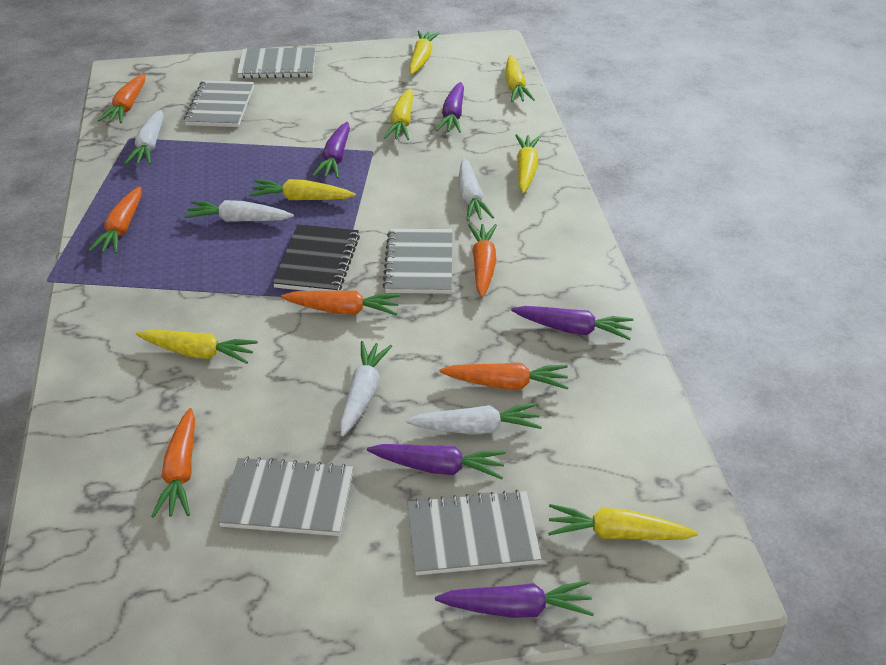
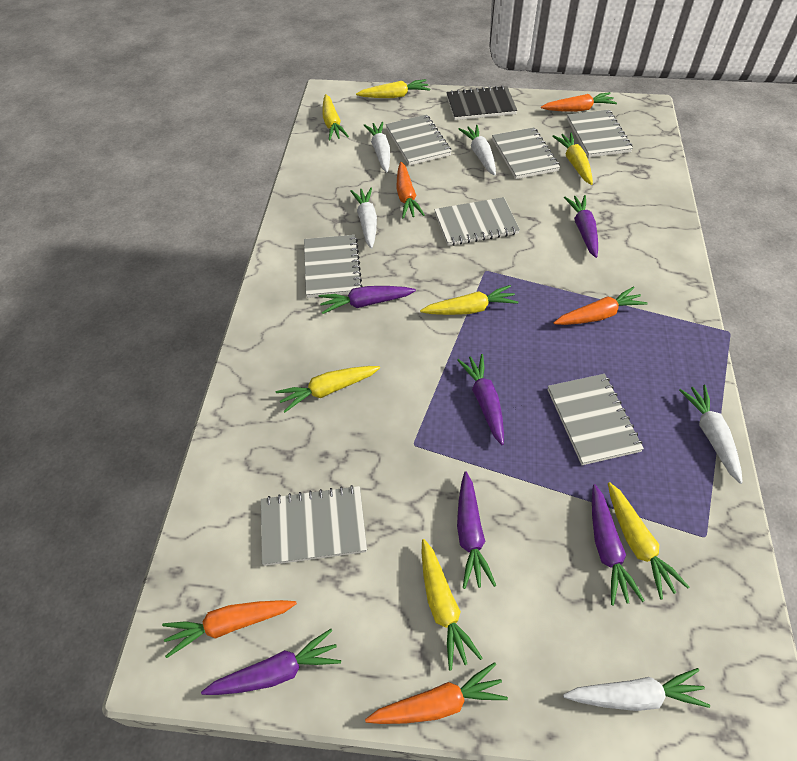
grey notebook: [184,80,254,127] [218,456,353,536] [237,47,316,78] [383,228,453,294] [407,490,542,575] = 5 -> [261,485,367,566] [304,235,362,298] [386,114,452,166] [434,197,520,246] [492,127,560,179] [548,374,644,465] [567,110,633,157] = 7
orange carrot: [89,186,142,253] [98,74,145,123] [151,408,195,518] [281,291,400,315] [439,363,569,390] [468,224,497,297] = 6 -> [162,600,297,658] [365,662,508,724] [397,162,425,219] [541,92,617,112] [554,286,648,325] = 5
purple carrot: [312,122,350,178] [367,444,506,479] [435,580,594,618] [436,82,464,133] [511,306,634,340] = 5 -> [201,629,341,695] [319,286,416,314] [457,354,504,445] [457,471,496,589] [564,195,598,258] [592,484,645,605] = 6

